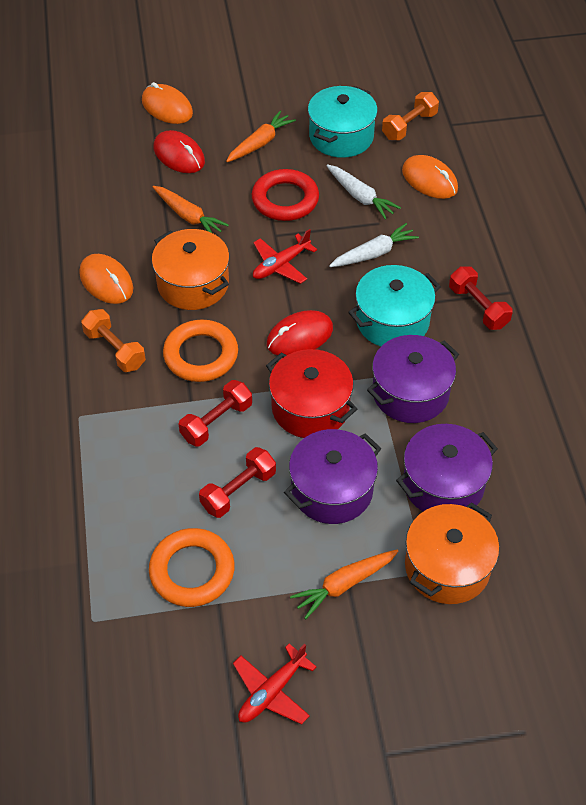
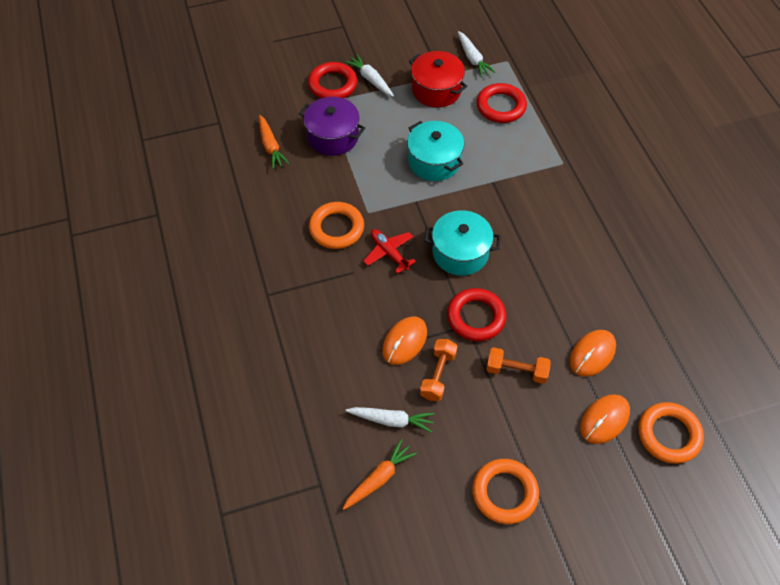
orange carrot: [153,186,229,233] [226,111,296,162] [290,549,399,619] = 3 -> [259,115,290,169] [343,439,417,510] = 2
orange pot: [152,229,229,310] [405,502,499,604] = 2 -> none = 0
orange ring: [149,528,235,607] [163,320,238,382] = 2 -> [309,202,364,249] [472,459,539,524] [638,402,704,464] = 3
purple pot: [284,429,381,524] [367,335,459,423] [396,424,498,512] = 3 -> [299,97,365,156] = 1
red dumbbell: [179,380,252,446] [199,447,276,518] [449,267,513,330] = 3 -> none = 0
red mouse: [154,130,205,173] [267,310,333,355] = 2 -> none = 0
red plane: [233,644,316,724] [253,229,317,284] = 2 -> [363,229,416,274] = 1
red ring: [252,169,319,221] = 1 -> [308,62,357,98] [447,288,507,341] [477,83,527,123] = 3
white carrot: [326,164,401,220] [329,223,419,267] = 2 -> [344,54,394,97] [345,407,435,433] [458,31,496,78] = 3

